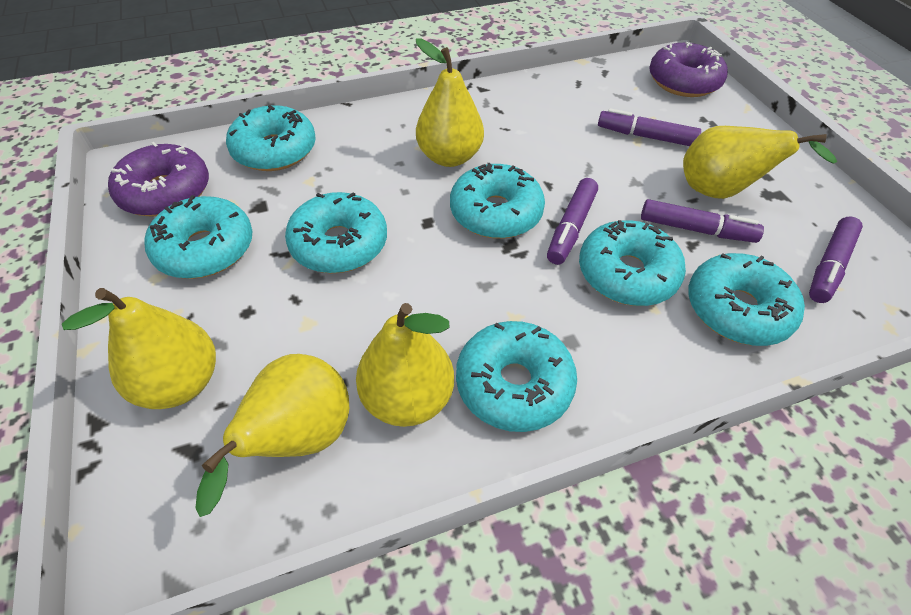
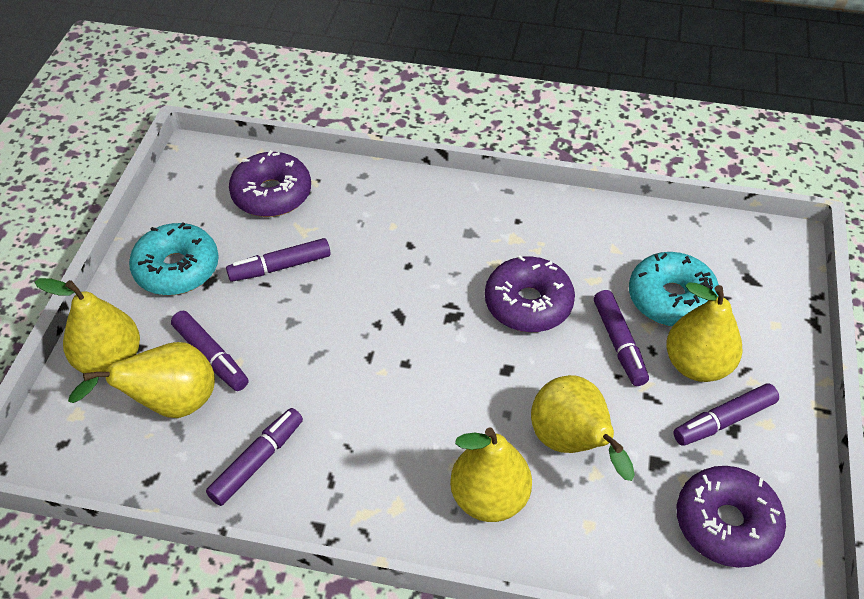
purple donut: [108,142,209,216] [649,42,728,97] = 2 -> [229,150,311,217] [485,255,575,332] [677,466,786,568] = 3
purple marker: [547,178,598,265] [598,108,701,146] [641,199,764,243] [809,216,863,303] = 4 -> [171,310,248,391] [206,408,303,506] [226,238,331,282] [594,290,649,386] [674,383,779,446] = 5
turquoise donut: [144,195,252,279] [226,105,316,171] [285,192,387,273] [450,163,545,239] [456,321,577,432] [579,220,686,306] [688,253,805,346] = 7 -> [129,222,219,295] [629,252,719,327] = 2

